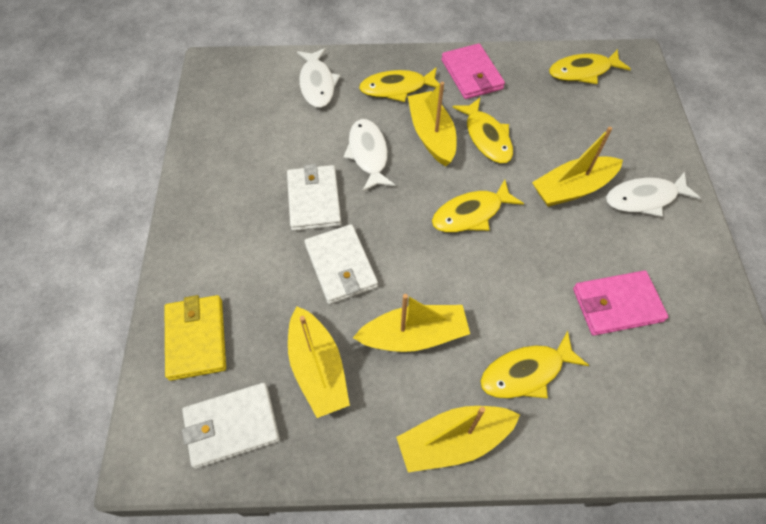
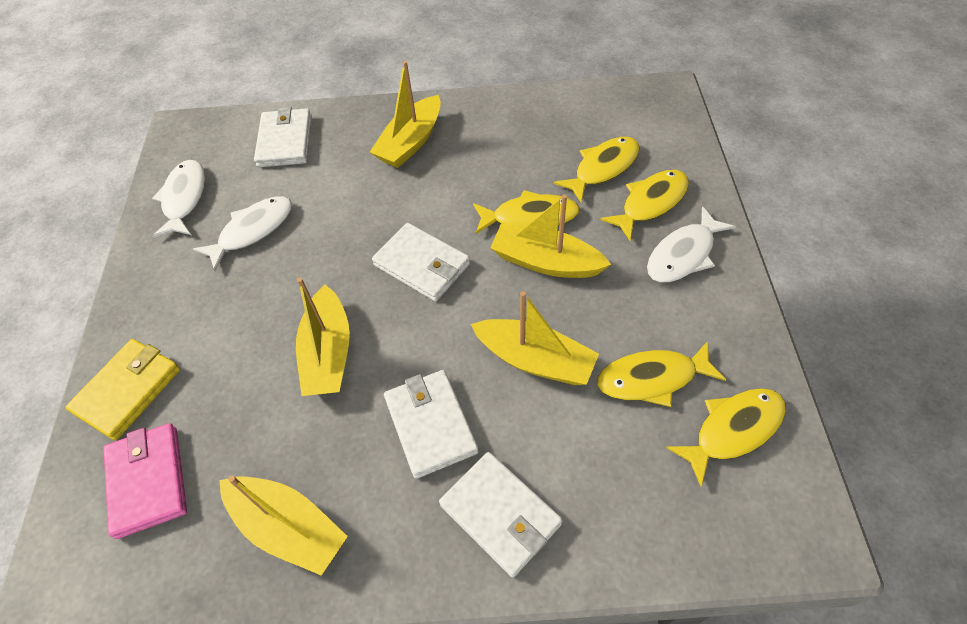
pink wallet: [441,43,505,99] [573,270,668,336] = 2 -> [103,423,187,539] = 1
white wallet: [182,383,280,469] [287,164,341,231] [305,224,378,304] = 3 -> [254,107,312,167] [372,223,470,301] [384,370,479,479] [439,452,563,577] = 4

